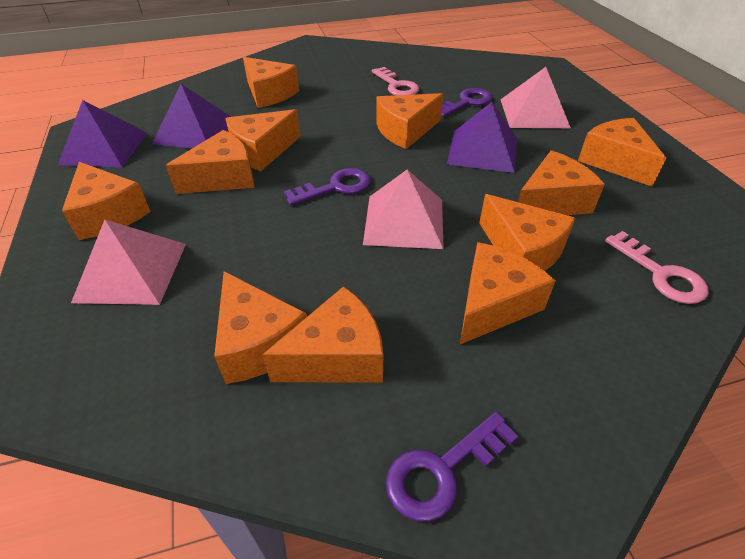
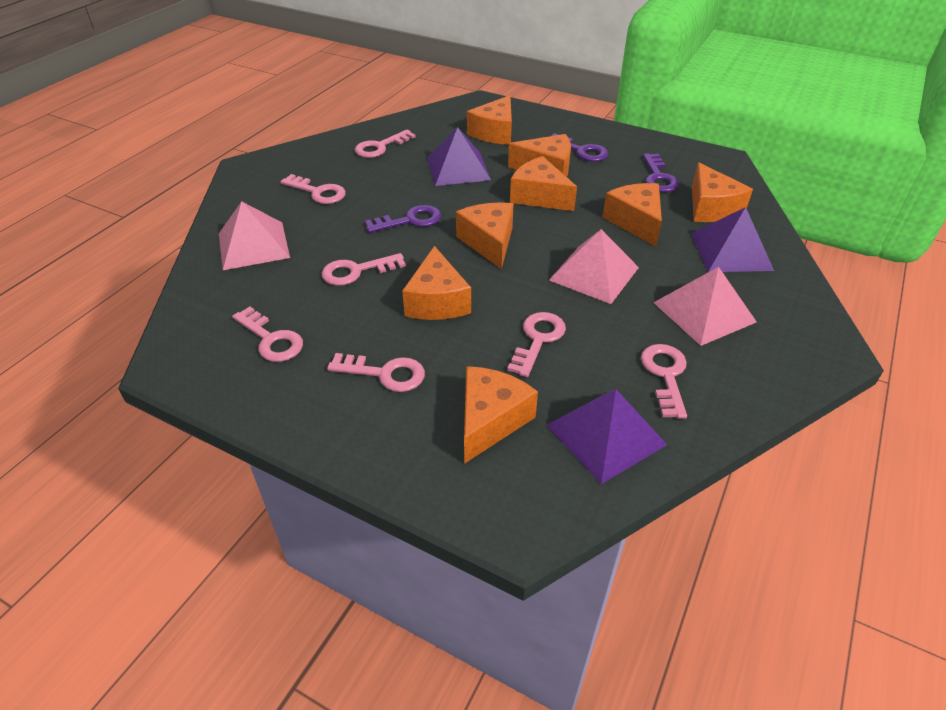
orange cheese: [62,162,151,240] [165,130,254,194] [214,271,307,384] [225,109,300,171] [243,57,299,108] [262,286,383,382] [376,93,443,149] [460,242,556,344] [479,194,576,271] [518,151,605,215] [578,118,666,187] = 11 -> [402,246,471,320] [456,202,514,269] [464,366,538,464] [467,95,512,145] [508,134,571,177] [510,156,577,211] [603,183,662,246] [692,162,753,222] = 8
pink key: [372,67,419,95] [605,231,708,304] = 2 -> [232,307,303,362] [280,174,346,204] [321,253,406,286] [327,353,425,392] [355,130,416,158] [507,312,566,377] [641,344,687,419] = 7

